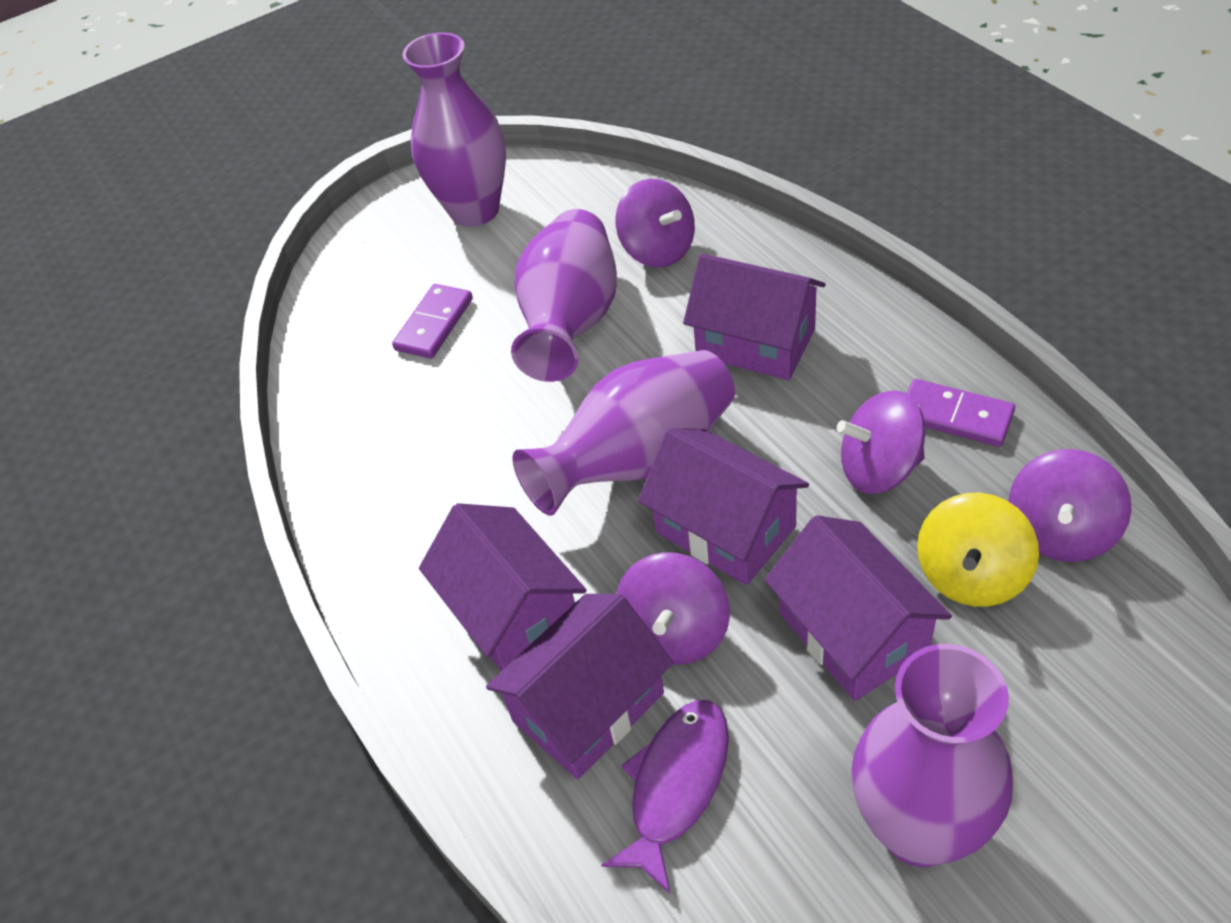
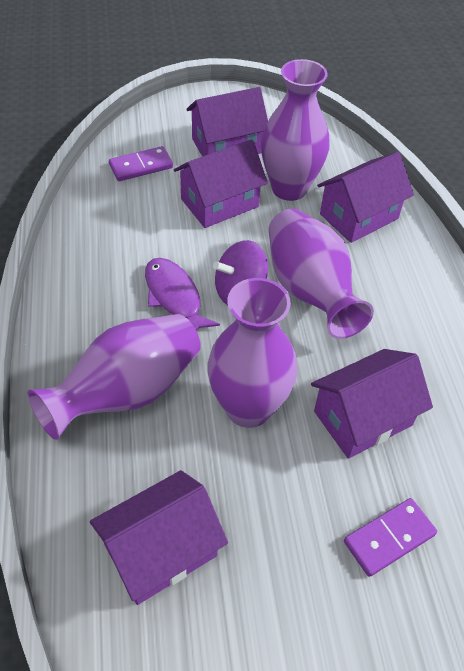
purple spinning top: [615,179,695,268] [616,552,730,665] [837,390,925,494] [1008,449,1132,562] = 4 -> [213,240,268,305] = 1
yellow spinning top: [917,493,1039,607] = 1 -> none = 0

